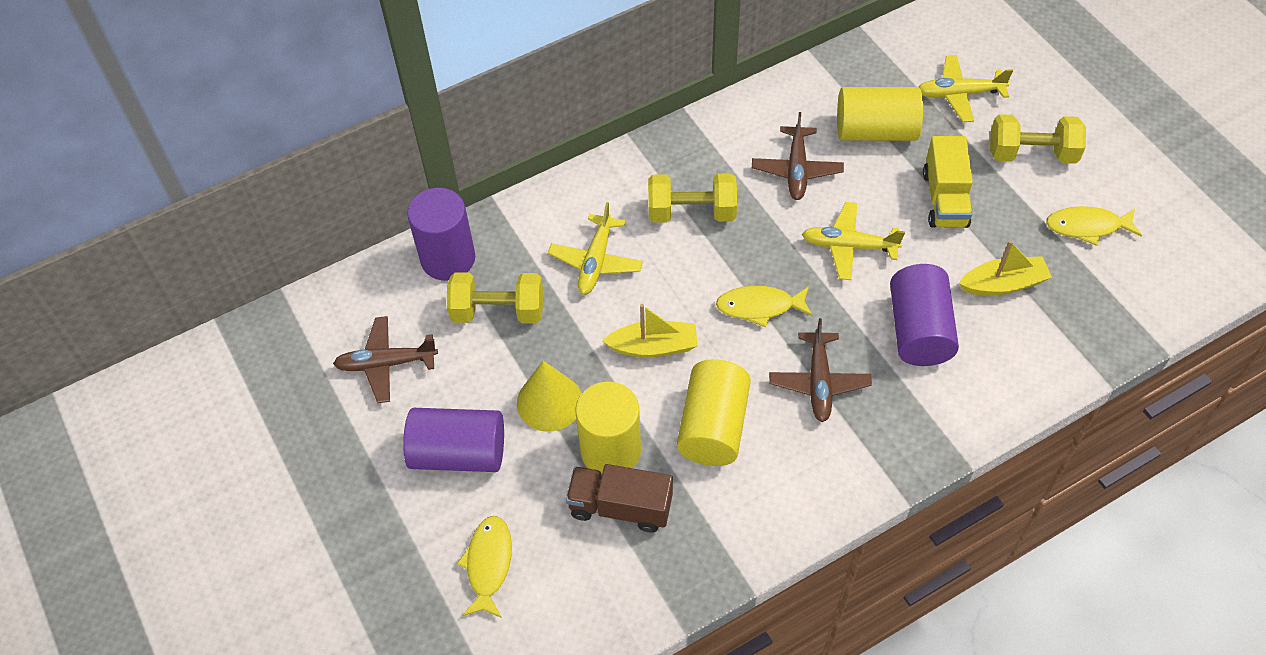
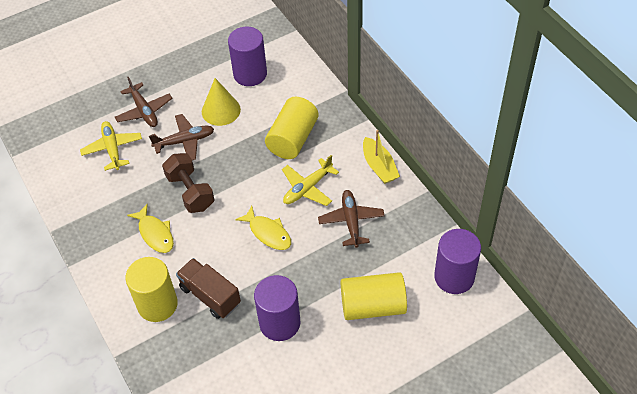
brown dumbbell: none = 0 -> [162,153,214,213] = 1
yellow boat: [602,304,698,357] [959,240,1052,296] = 2 -> [363,130,400,184] = 1
yellow dumbbell: [447,272,543,324] [648,173,737,223] [990,114,1086,164] = 3 -> none = 0
yellow fish: [457,516,512,618] [716,286,813,328] [1046,206,1142,246] = 3 -> [127,204,174,253] [235,206,291,250] = 2
yellow plane: [548,202,643,295] [802,202,905,280] [918,55,1013,122] = 3 -> [80,121,142,171] [282,155,339,206] = 2
yellow truck: [923,136,973,228] = 1 -> none = 0

